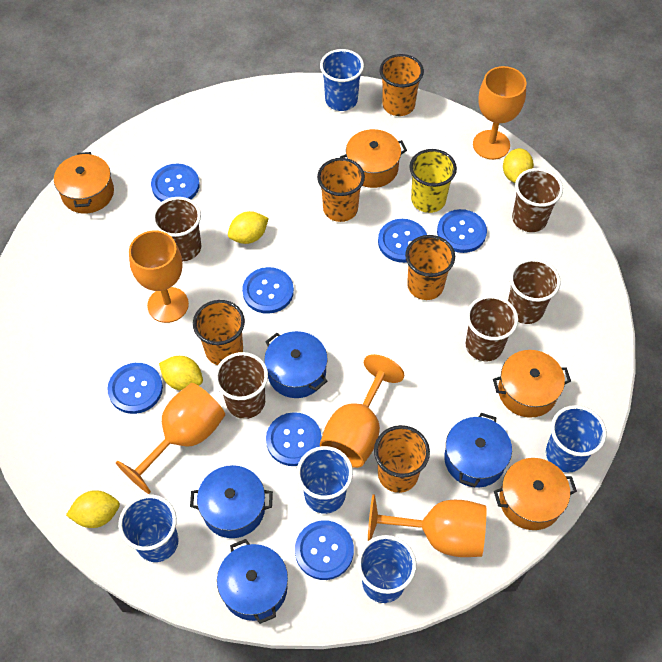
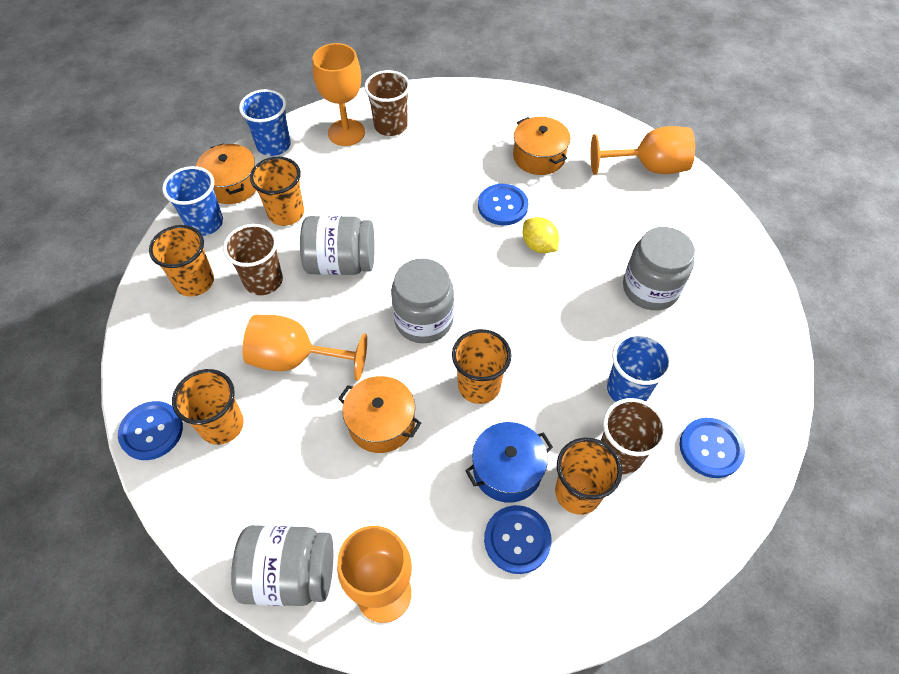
blue button: [107,363,163,414] [151,164,200,202] [242,267,294,314] [266,412,322,466] [295,520,354,580] [378,219,427,263] [437,209,487,253] = 7 -> [118,401,183,460] [478,184,529,225] [484,505,551,574] [680,418,745,478] = 4
blue cup: [118,494,179,562] [296,446,353,514] [320,49,364,111] [357,535,416,603] [546,405,606,472] = 5 -> [162,166,223,236] [239,89,291,156] [607,333,673,402] = 3
blue pot: [190,465,273,538] [217,539,288,624] [264,331,328,398] [444,413,512,488] = 4 -> [465,422,553,503] = 1
brown cup: [152,197,201,261] [215,352,268,419] [466,295,518,361] [508,258,561,324] [512,168,563,232] = 5 -> [223,224,283,295] [364,70,410,136] [601,398,667,474] = 3
grey jar: none = 0 -> [231,525,333,606] [300,216,375,275] [391,258,454,343] [623,227,695,310] = 4
orange goblet: [116,383,225,494] [129,230,189,323] [320,354,404,468] [368,494,486,557] [473,66,526,160] = 5 -> [242,315,367,381] [312,43,365,146] [337,526,412,623] [590,126,695,175] = 4
orange pot: [54,152,114,214] [340,129,407,188] [493,350,571,418] [494,458,577,530] = 4 -> [196,143,256,204] [338,376,421,453] [513,117,570,175] = 3
yellow cup: [409,149,457,213] = 1 -> none = 0
yellow lemon: [66,490,120,528] [159,356,203,391] [228,211,269,244] [503,148,534,183] = 4 -> [523,217,559,253] = 1

